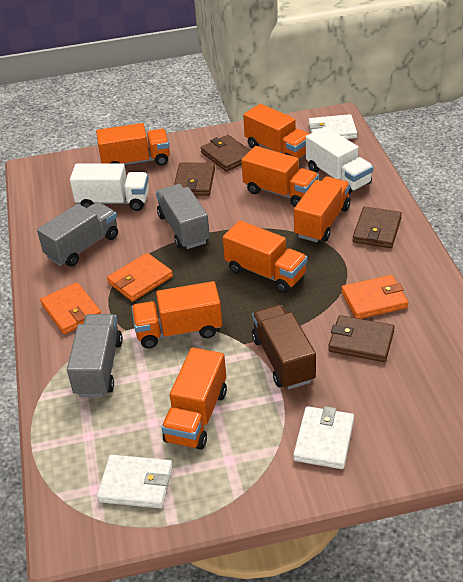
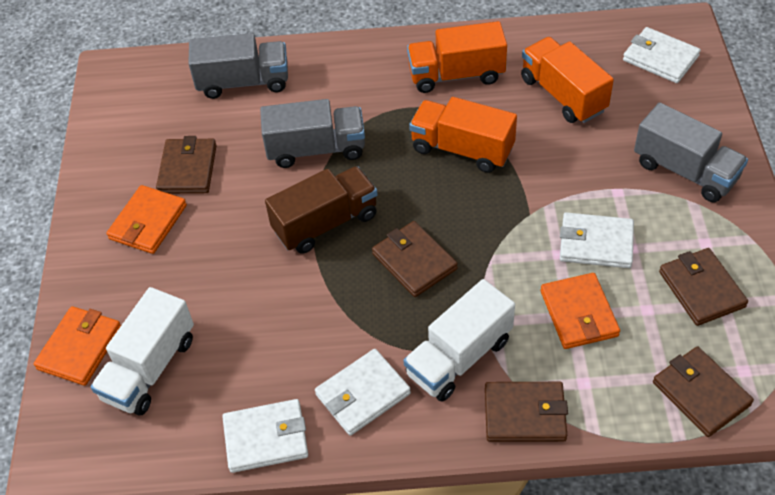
brown wallet: [174,163,215,196] [200,135,250,172] [328,315,395,362] [352,206,402,248] = 4 -> [156,136,217,194] [372,221,458,297] [485,382,568,442] [653,346,754,437] [659,248,748,326] = 5
orange truck: [96,123,170,166] [131,281,222,349] [161,347,227,450] [223,220,308,293] [242,146,319,207] [243,104,309,159] [294,176,350,242] = 7 -> [407,21,507,93] [409,97,517,173] [521,37,614,123] = 3
white wallet: [97,455,173,508] [293,406,354,469] [308,114,357,139] = 3 -> [222,399,308,473] [315,349,411,436] [560,212,634,268] [623,27,701,83] = 4

